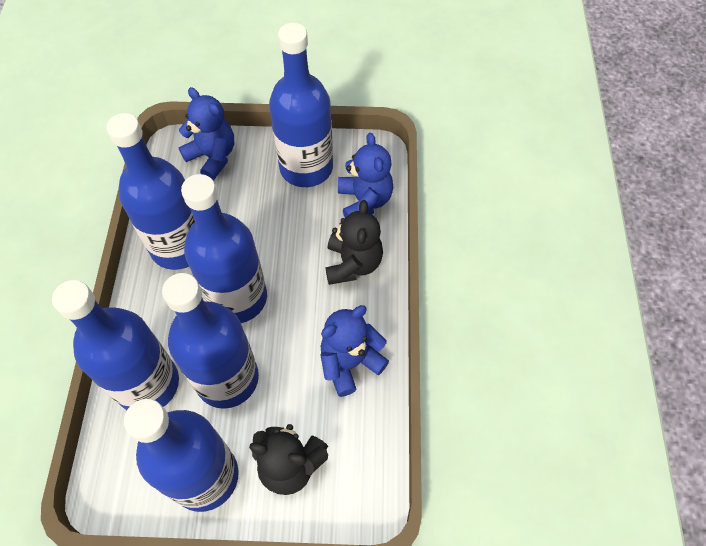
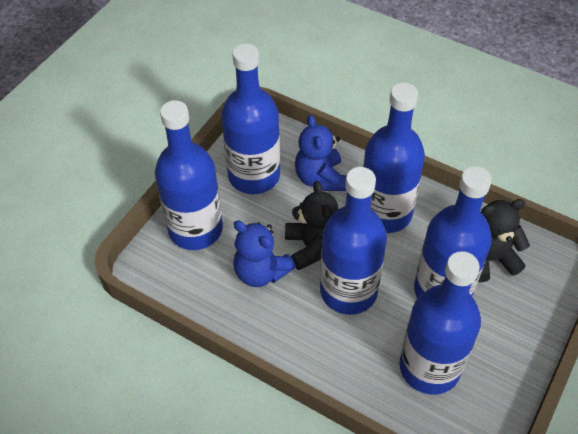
blue teddy bear: [178,87,234,180] [320,305,389,397] [338,133,393,217] = 3 -> [233,220,296,287] [295,115,347,191] = 2

